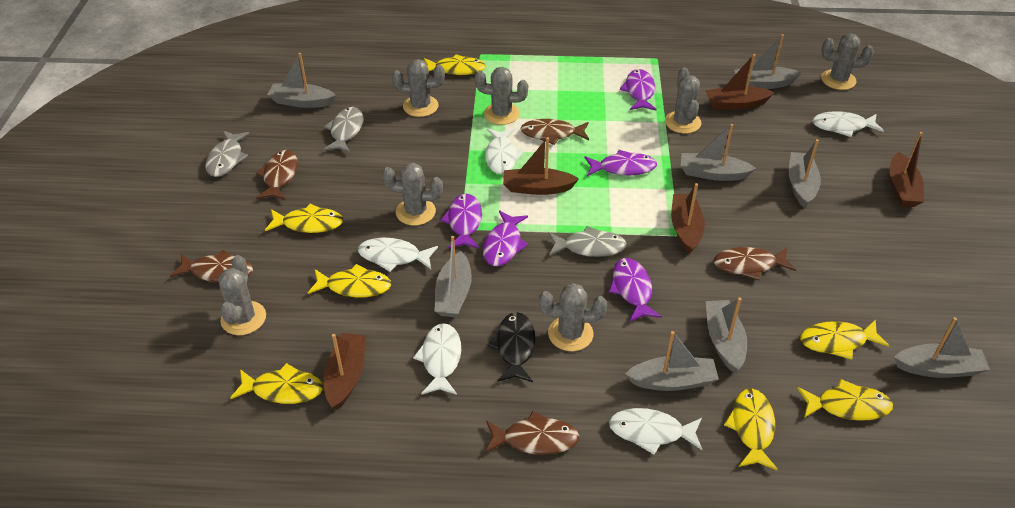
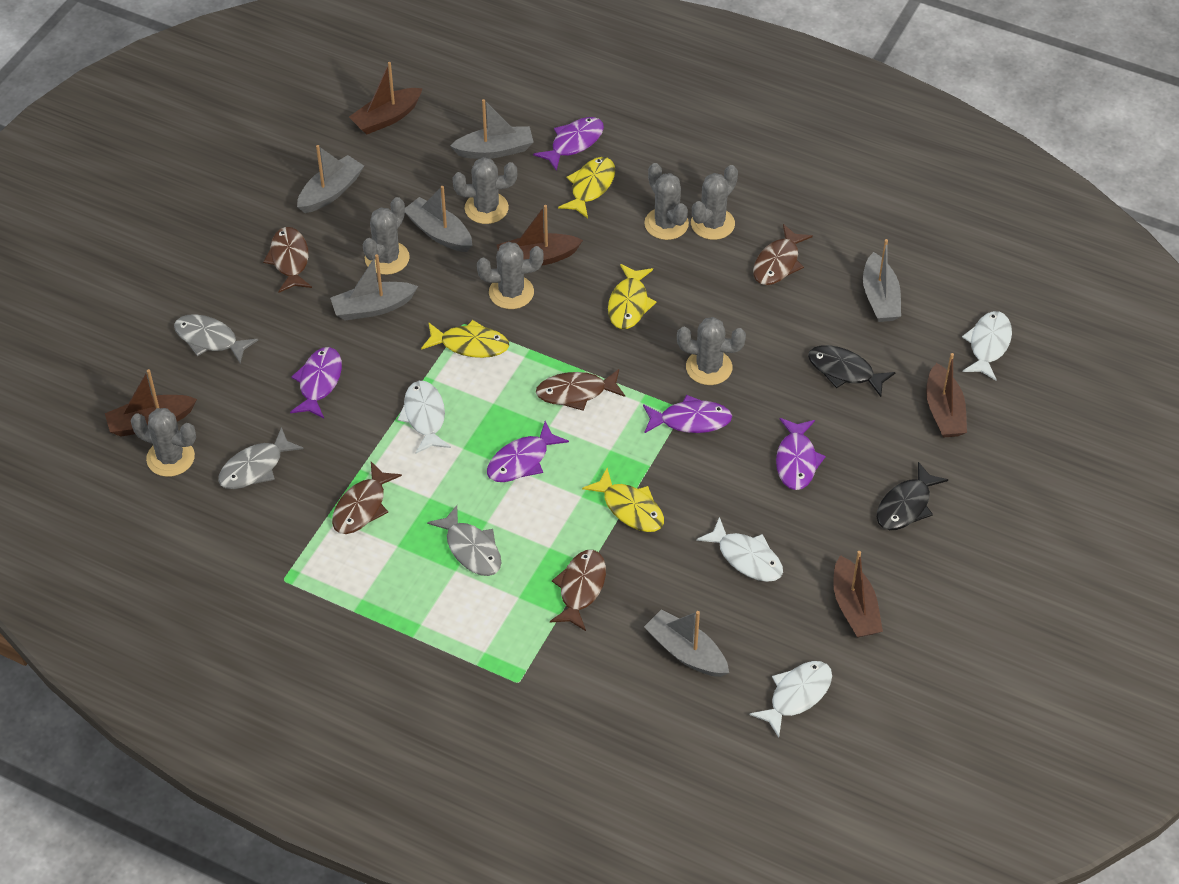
black fish: [488,312,536,382] = 1 -> [808,345,896,397] [877,462,948,530] = 2
grey boat: [267,53,336,108] [434,236,472,317] [625,331,719,391] [681,124,756,181] [706,297,747,373] [734,34,802,89] [789,139,821,208] [894,317,990,378] = 8 -> [297,145,364,213] [330,254,418,320] [405,186,472,252] [450,99,534,159] [644,610,729,677] [863,239,901,322] = 6
white fish: [358,238,438,272] [413,323,461,395] [485,129,524,174] [609,408,702,454] [812,111,884,137] = 5 -> [397,381,451,453] [696,517,783,582] [749,661,832,738] [962,311,1012,380] = 4
yellow fish: [230,363,323,404] [265,204,343,233] [308,264,391,297] [424,54,486,75] [724,388,778,470] [797,379,893,421] [800,319,890,360] = 7 -> [421,320,509,358] [558,157,615,218] [582,468,664,532] [608,264,656,329] = 4

